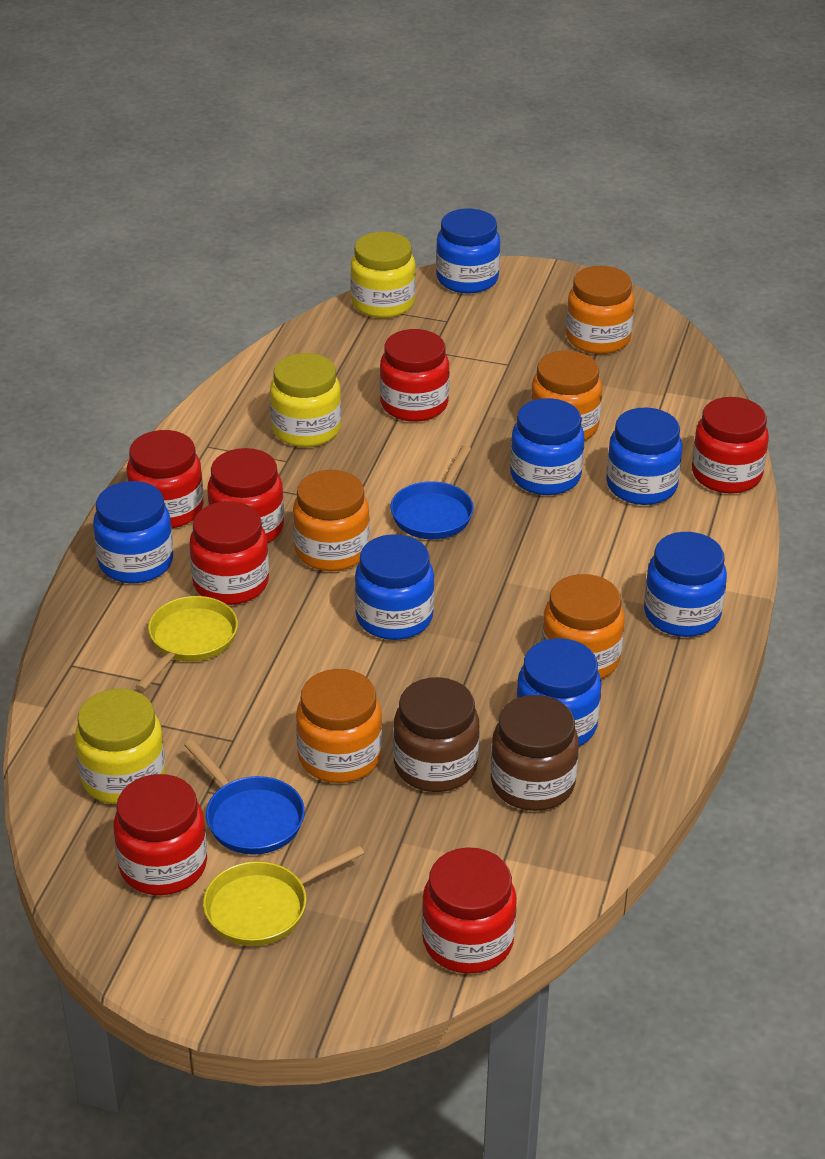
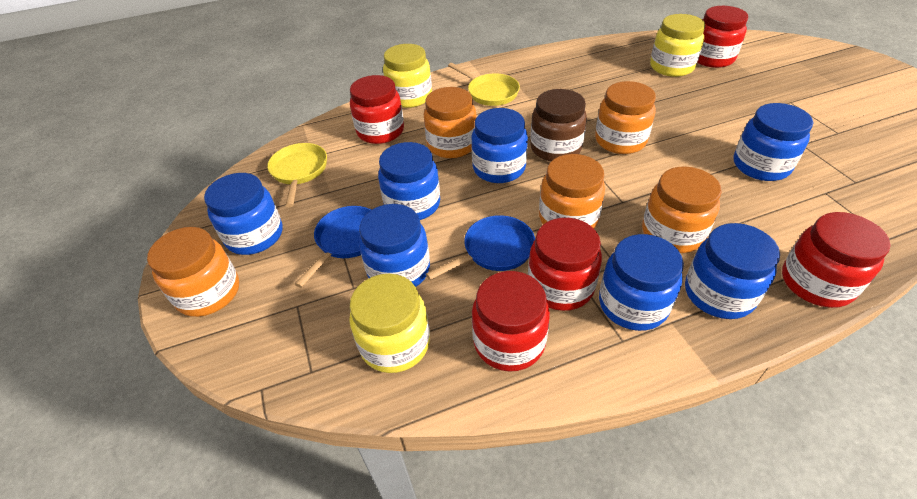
brown jar: [393,677,480,792] [490,695,579,811] = 2 -> [530,89,587,161] = 1
red jar: [113,774,207,895] [127,430,204,529] [189,501,269,605] [207,448,284,543] [380,329,450,422] [422,847,517,974] [692,397,769,494] = 7 -> [350,75,404,144] [472,271,550,372] [528,218,602,311] [697,6,748,68] [782,212,891,308] = 5

